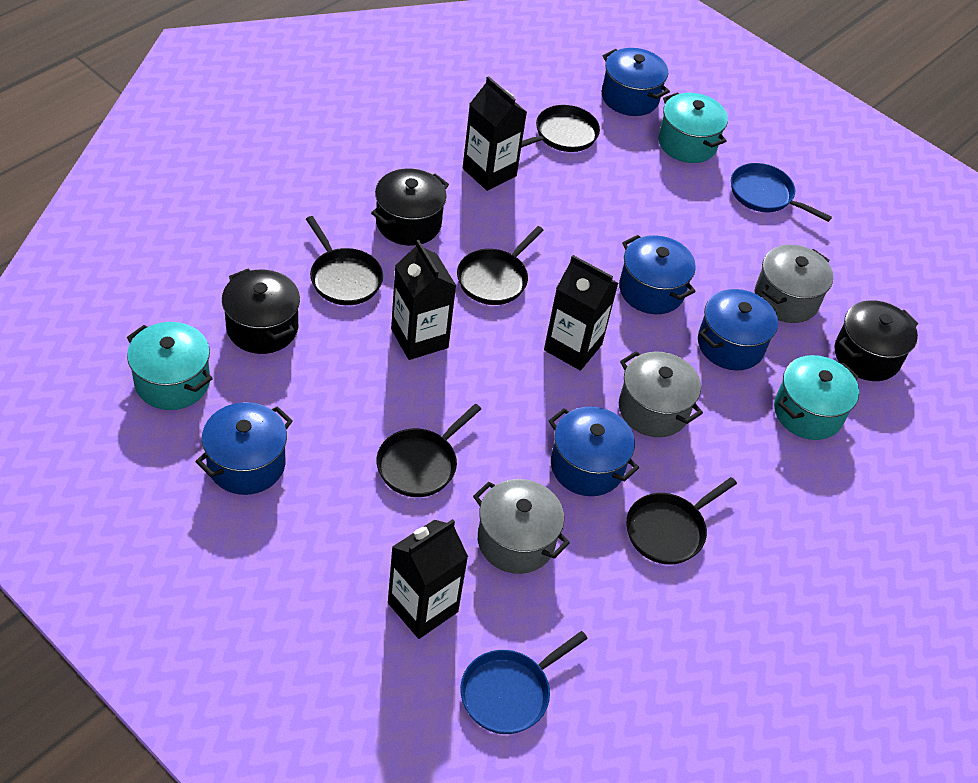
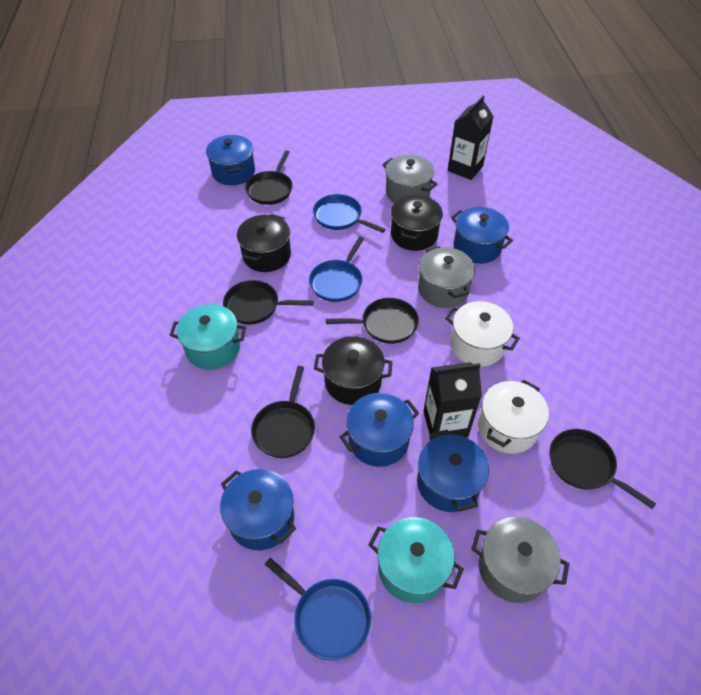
black carton: [388,519,468,639] [391,240,456,360] [463,76,527,191] [544,255,618,371] = 4 -> [423,362,482,439] [448,95,494,180] = 2
blue pan: [460,631,588,734] [731,163,832,222] = 2 -> [265,558,371,660] [309,237,364,302] [313,194,385,233] = 3
turquoise pot: [127,322,213,410] [658,92,728,163] [774,355,859,440] = 3 -> [170,304,246,370] [368,517,464,603] = 2
white pot: none = 0 -> [445,301,520,367] [478,380,549,454] = 2

